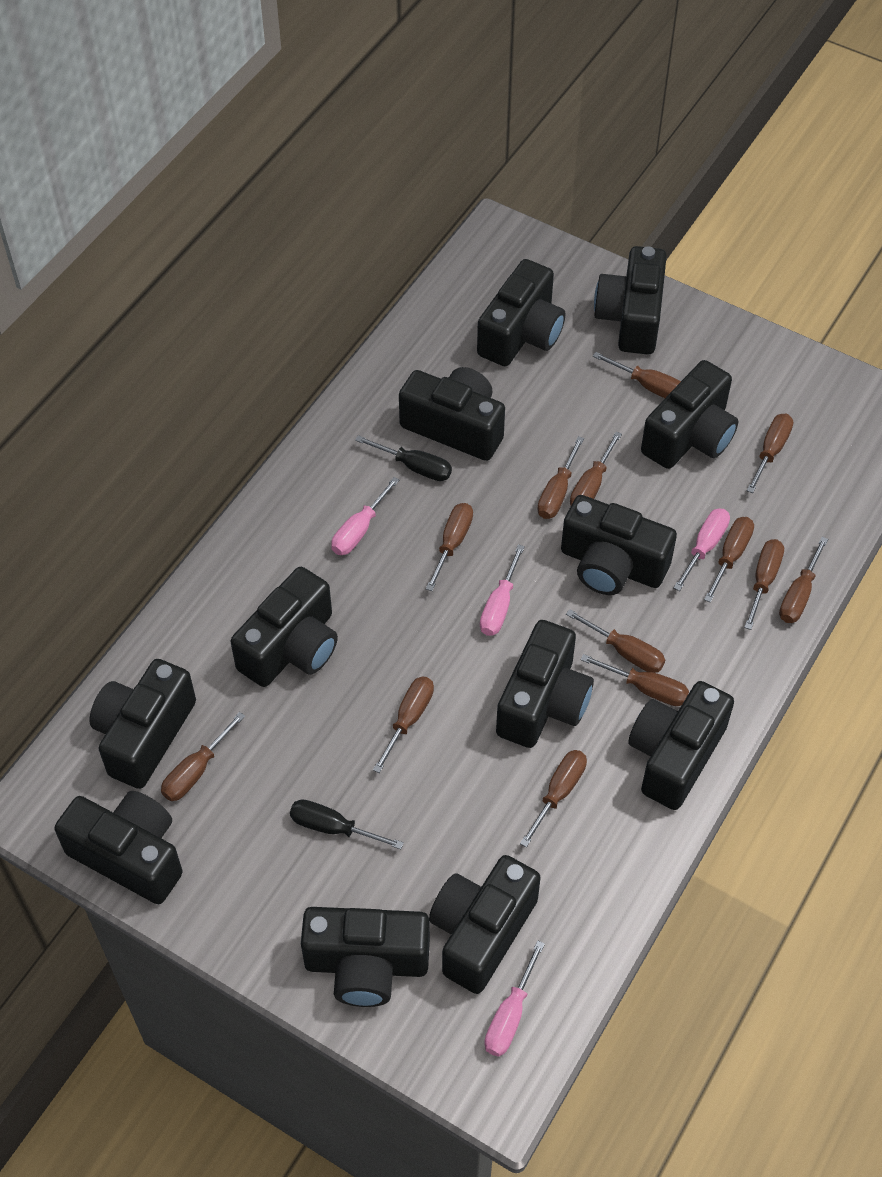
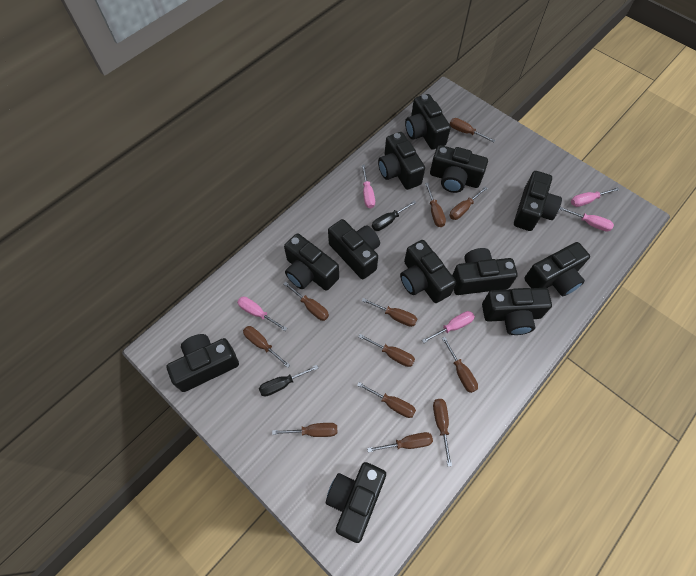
brown screwdriver: [161,712,245,801] [373,677,434,773] [426,503,473,591] [520,750,587,847] [537,436,584,519] [566,609,665,673] [570,431,622,505] [581,654,689,706] [593,352,681,398] [704,517,754,603] [744,539,784,630] [747,414,793,493] [779,537,828,623] = 13 -> [243,326,290,368] [272,423,337,437] [284,282,329,321] [357,382,416,418] [359,334,415,367] [362,298,417,327] [367,432,433,452] [425,183,446,227] [433,399,452,466] [442,337,478,393] [449,187,488,220] [450,118,495,142] = 12
pink screwdriver: [331,477,399,555] [480,545,525,636] [484,940,545,1057] [674,508,730,591] = 4 -> [237,297,287,331] [362,165,375,208] [422,311,475,343] [559,207,614,231] [571,187,619,207] = 5

